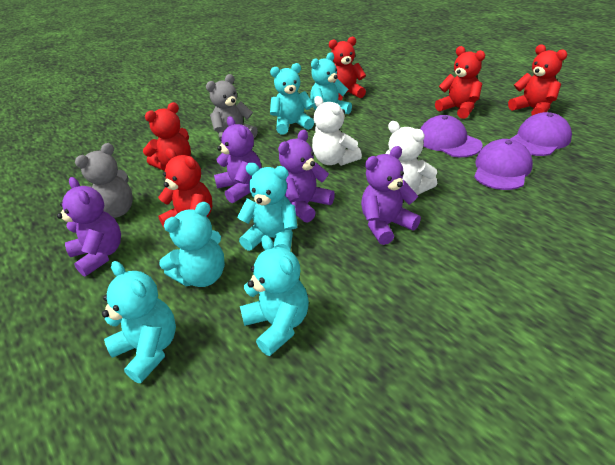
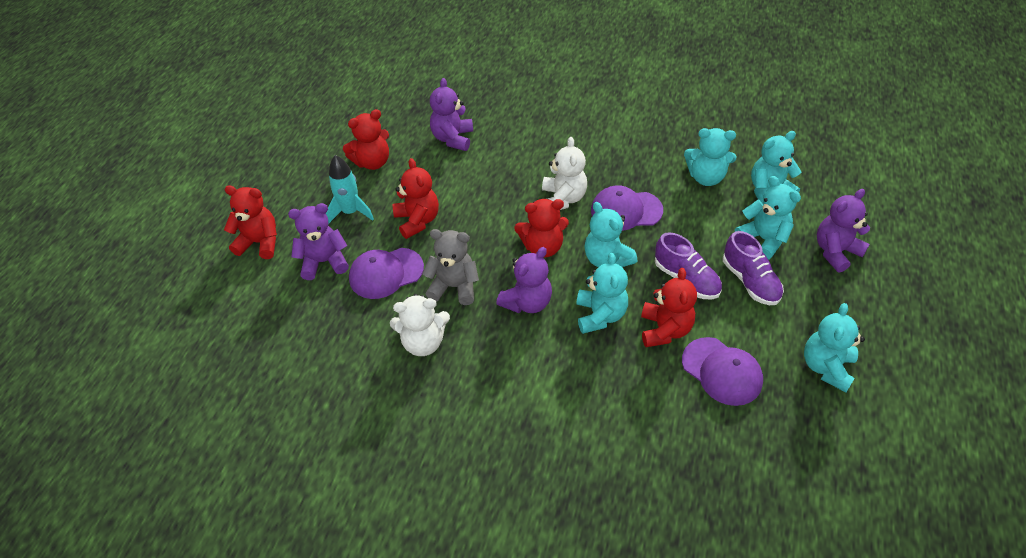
grey teddy bear: [75,143,133,218] [206,74,258,138] = 2 -> [422,229,479,305] = 1
purple shoe: none = 0 -> [655,232,722,299] [723,231,784,305] = 2
turquoise rocket: none = 0 -> [326,155,374,224] = 1

